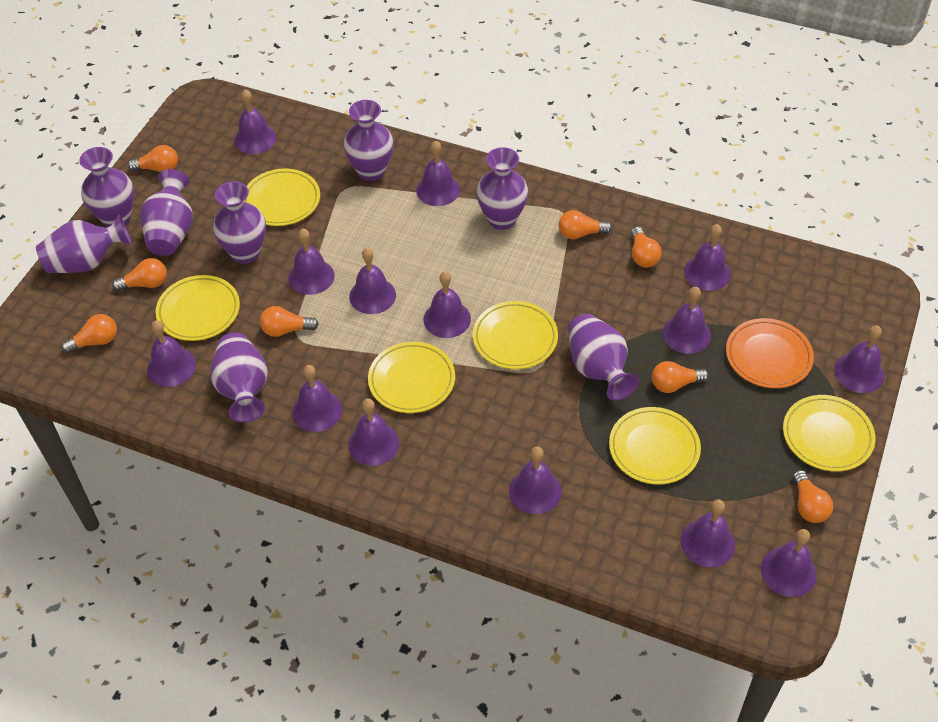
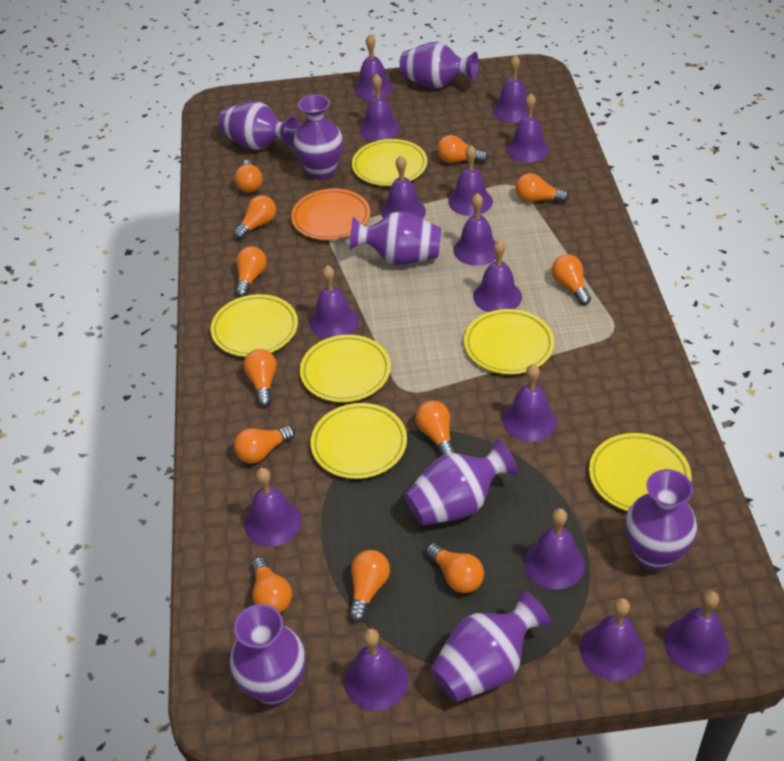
orange light bulb: [61,314,117,353] [112,258,167,291] [128,145,178,172] [260,306,319,337] [559,210,612,239] [631,227,662,267] [652,361,709,393] [793,470,833,523] = 8 -> [233,195,276,239] [234,160,262,193] [234,426,295,463] [235,246,267,297] [243,349,277,407] [251,557,292,613] [349,550,390,622] [415,401,456,455] [426,543,484,593] [437,135,488,163] [516,173,569,203] [552,254,591,305] = 12
purple bell: [147,320,196,387] [234,89,277,154] [288,229,335,295] [292,365,342,432] [348,399,399,466] [349,248,396,314] [416,141,460,206] [423,271,471,338] [509,447,561,514] [662,287,711,354] [681,499,735,567] [684,224,731,291] [761,529,817,597] [834,326,885,393] = 14 -> [245,468,302,547] [310,265,359,339] [344,628,409,711] [354,35,393,100] [359,74,400,141] [381,155,426,219] [448,145,493,216] [453,193,496,266] [473,239,522,312] [493,55,534,122] [502,364,557,442] [507,93,549,162] [524,509,585,590] [580,598,645,681] [664,591,730,674] = 15

